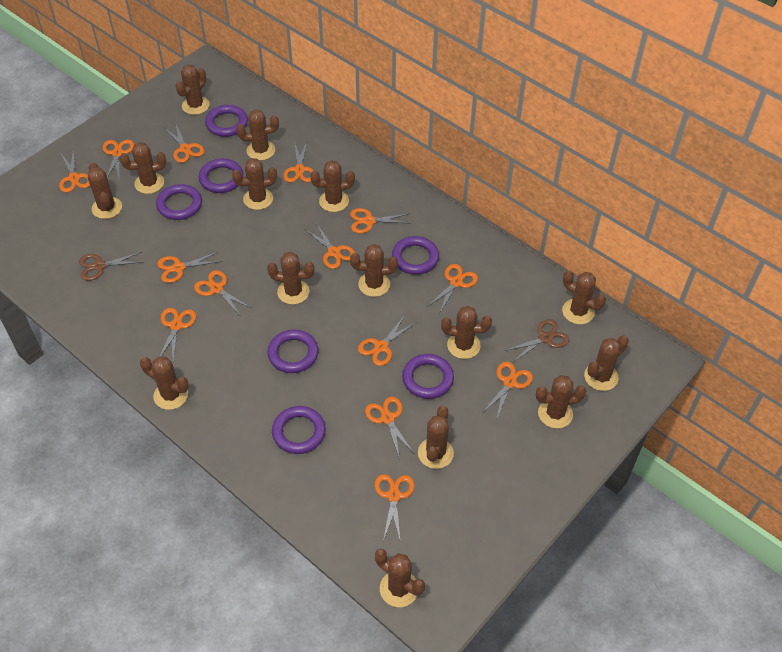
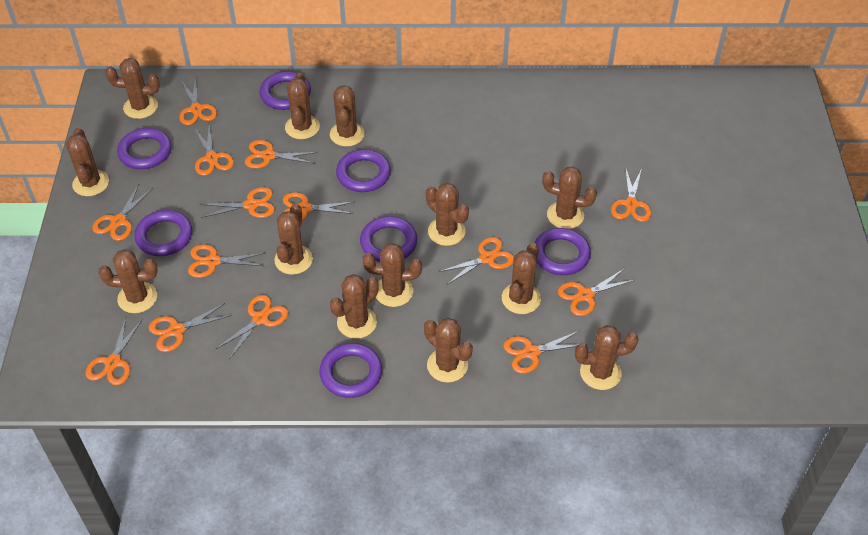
brown cactus: [88,163,122,219] [119,142,166,194] [140,357,189,410] [175,65,210,115] [232,158,277,210] [236,109,279,160] [267,252,314,304] [310,160,355,212] [350,244,398,297] [375,549,425,607] [418,406,454,469] [441,306,492,359] [536,375,587,428] [562,270,606,324] [584,335,629,391] = 15 -> [66,128,109,196] [98,249,158,313] [105,58,160,119] [274,203,313,275] [285,73,320,139] [330,85,365,147] [330,274,379,339] [363,243,422,307] [424,318,473,382] [426,183,469,246] [502,243,541,314] [542,166,597,229] [575,325,639,390] = 13
brown scissors: [79,252,142,281] [504,319,569,362] = 2 -> none = 0

